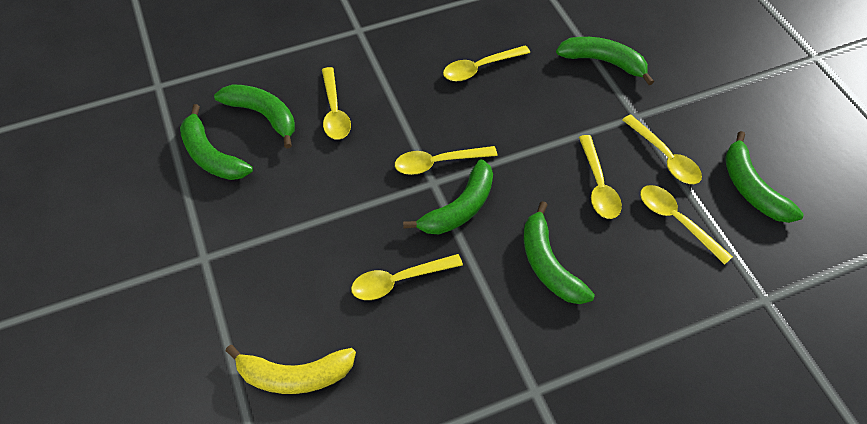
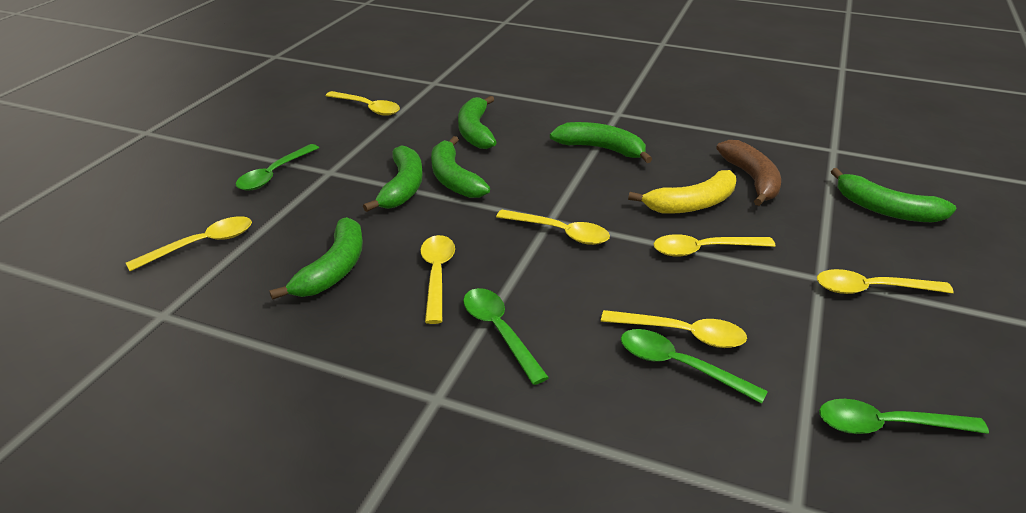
brown banana: none = 0 -> [716,140,781,206] = 1
green spoon: none = 0 -> [235,144,319,191] [463,288,549,385] [621,329,768,404] [819,399,989,434] = 4

